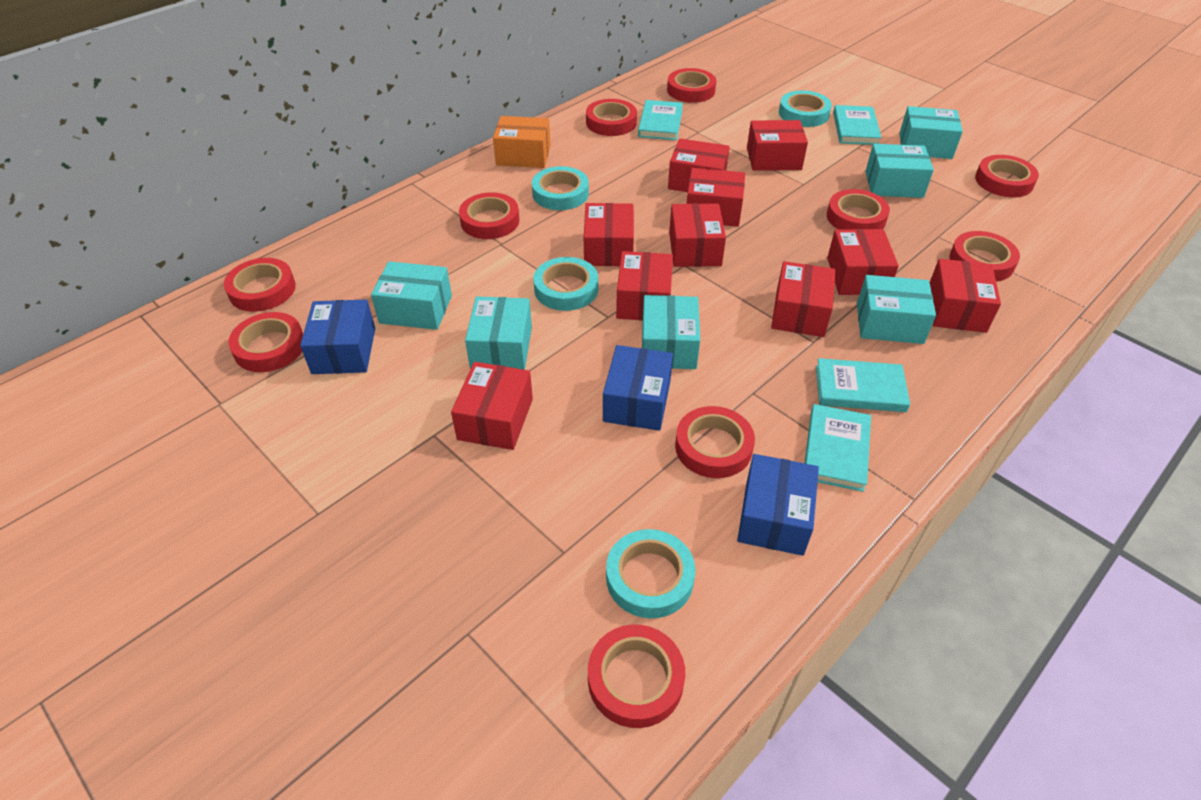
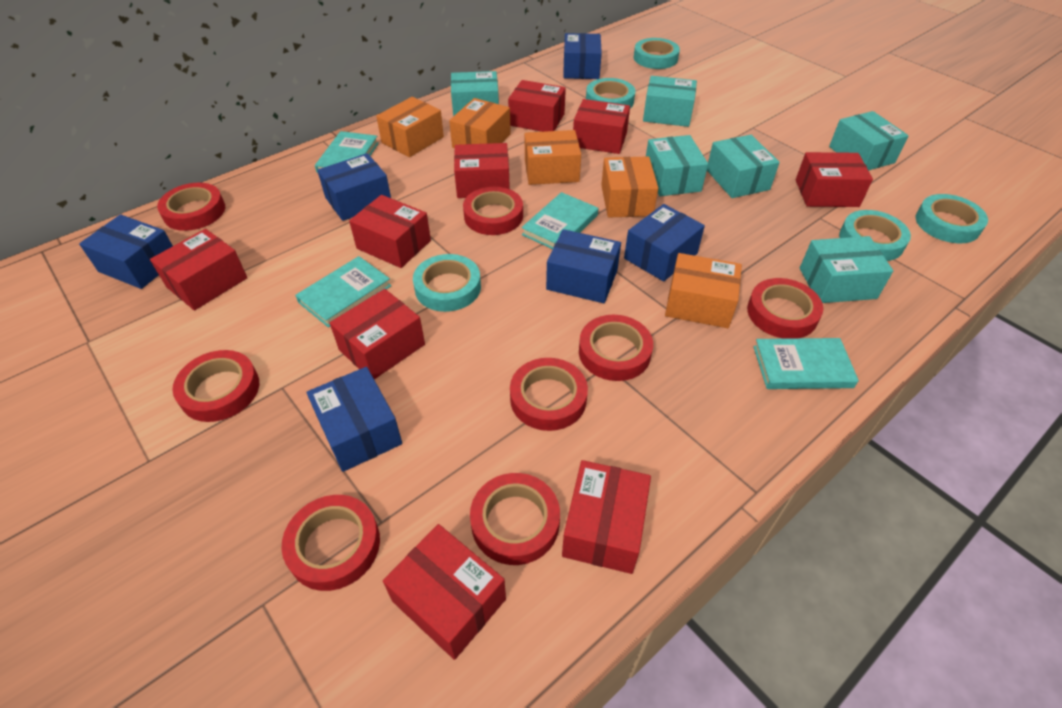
blue box: [300,300,375,374] [603,345,673,431] [737,454,819,556] = 3 -> [79,214,173,289] [306,367,402,472] [317,153,391,221] [546,229,621,303] [563,33,602,79] [624,204,705,282] = 6
orange box: [493,116,551,168] = 1 -> [376,97,444,157] [449,98,511,148] [525,130,581,185] [601,156,658,217] [665,253,742,328] = 5
red box: [451,362,533,450] [584,203,634,266] [616,251,673,321] [668,139,730,192] [669,203,726,267] [687,168,745,227] [747,120,808,171] [771,261,836,337] [827,229,899,295] [930,259,1001,333] = 10 -> [150,229,247,311] [330,289,425,379] [349,195,431,268] [383,524,506,660] [454,143,510,198] [508,80,566,132] [562,460,651,574] [573,99,630,154] [796,152,873,207] = 9
red tape: [224,258,296,312] [228,312,303,372] [459,192,519,239] [586,99,637,136] [588,624,685,728] [667,68,716,103] [675,406,755,478] [827,189,890,229] [949,231,1020,282] [975,155,1039,197] = 10 -> [157,183,225,231] [172,350,259,422] [281,495,380,591] [463,187,523,235] [470,473,560,565] [510,358,588,431] [579,315,653,381] [747,278,823,339] = 8
turquoise tape: [532,166,589,210] [533,257,598,311] [606,529,695,618] [779,90,832,127] = 4 -> [413,254,481,312] [586,78,635,108] [634,38,680,69] [839,210,911,261] [916,194,988,243] = 5

